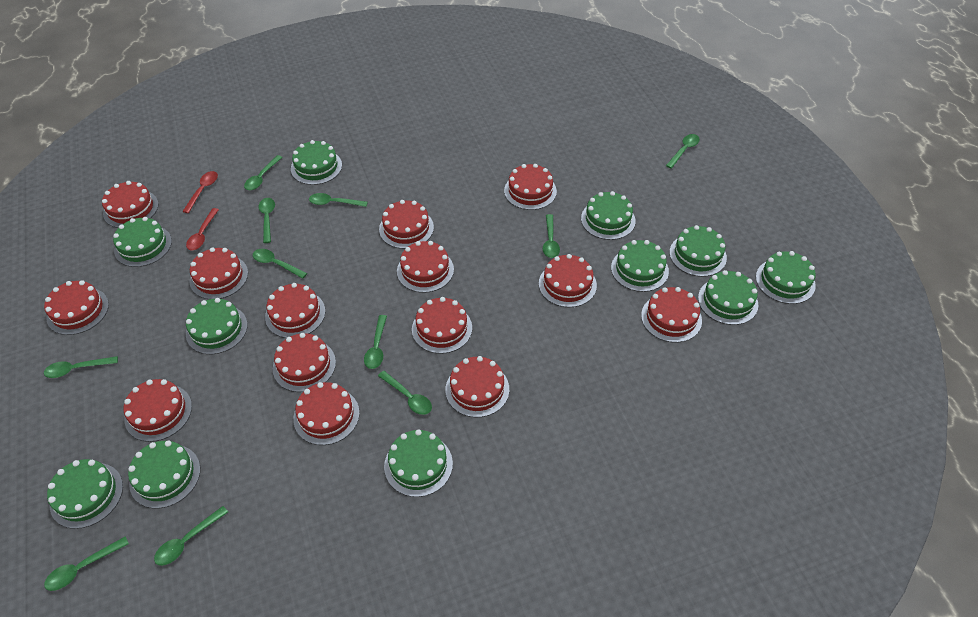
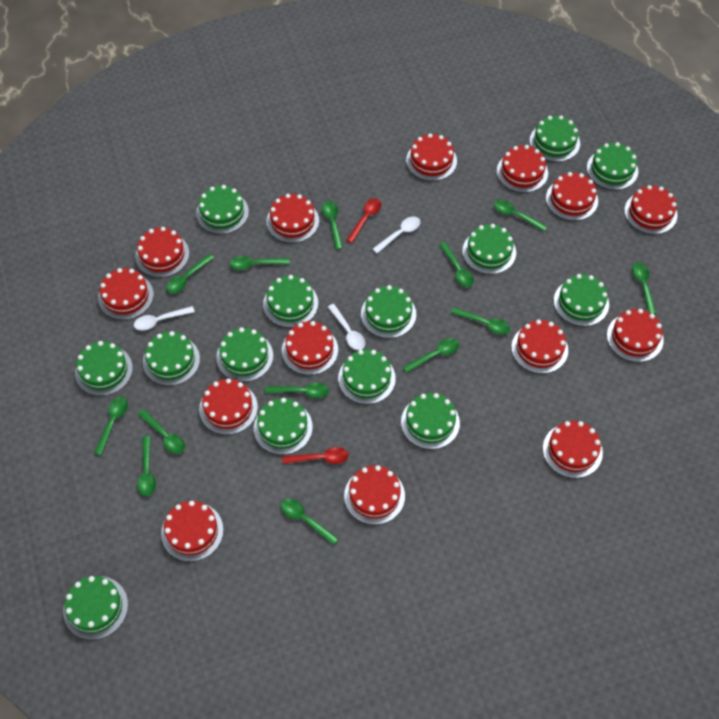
green cake: [47,459,123,529] [113,217,172,267] [128,440,200,508] [186,298,247,354] [291,140,342,185] [384,429,453,497] [581,191,636,240] [611,240,669,292] [670,225,727,277] [698,270,759,325] [756,251,816,304] = 11 -> [63,576,128,640] [75,341,133,396] [143,331,200,386] [196,185,249,234] [216,327,273,382] [254,398,313,455] [263,275,318,327] [338,349,396,404] [361,285,416,338] [401,393,460,449] [462,224,516,274] [530,116,580,162] [554,274,609,326] [587,142,638,190] = 14
green spoon: [44,356,118,378] [44,536,129,591] [154,506,228,566] [244,155,283,190] [253,249,307,279] [258,198,275,243] [309,193,368,207] [364,315,387,369] [378,371,432,415] [543,214,560,258] [666,134,700,169] = 11 -> [94,397,128,455] [137,436,156,496] [138,409,185,454] [166,254,214,293] [230,256,290,270] [265,382,329,398] [281,499,338,545] [322,201,343,250] [403,338,459,373] [439,242,474,287] [451,307,510,334] [494,200,547,231] [632,262,656,314] = 13
white spoon: none = 0 -> [134,306,195,331] [328,304,365,350] [373,216,420,253] = 3

